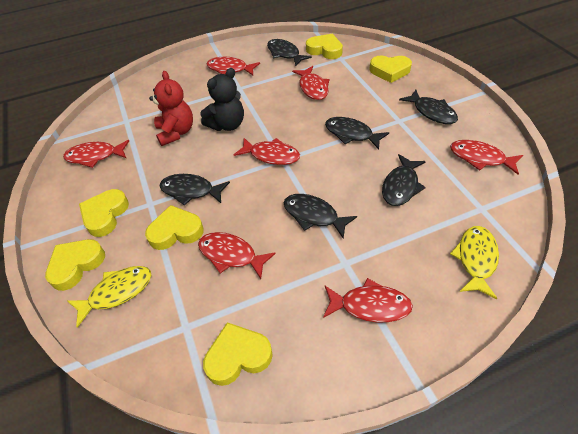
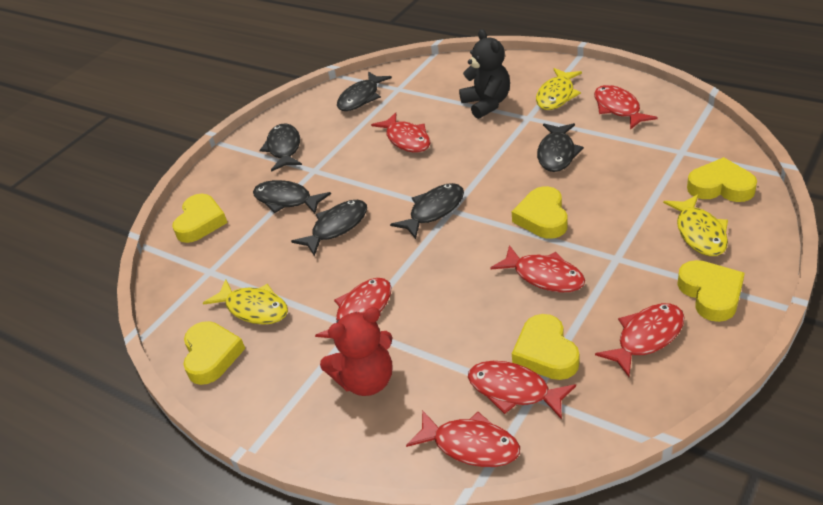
yellow fish: [67,266,152,328] [450,226,499,299] = 2 -> [203,279,288,325] [536,68,582,110] [663,194,728,256] = 3

